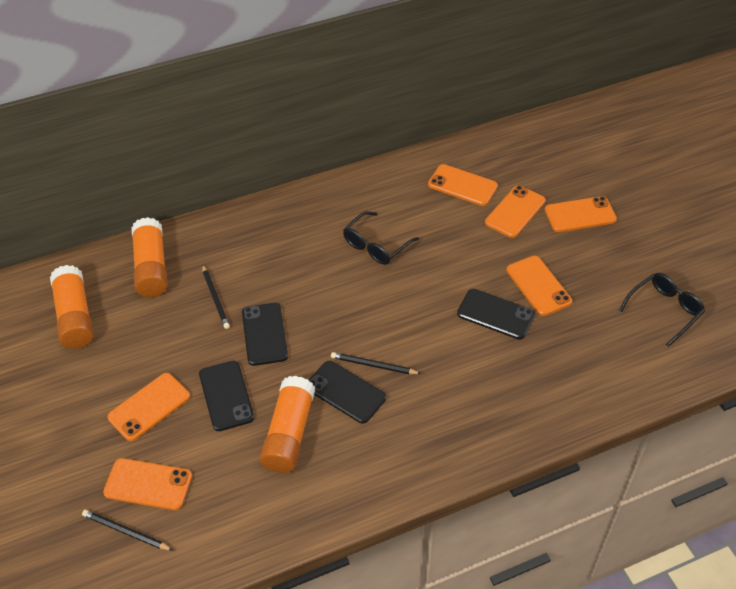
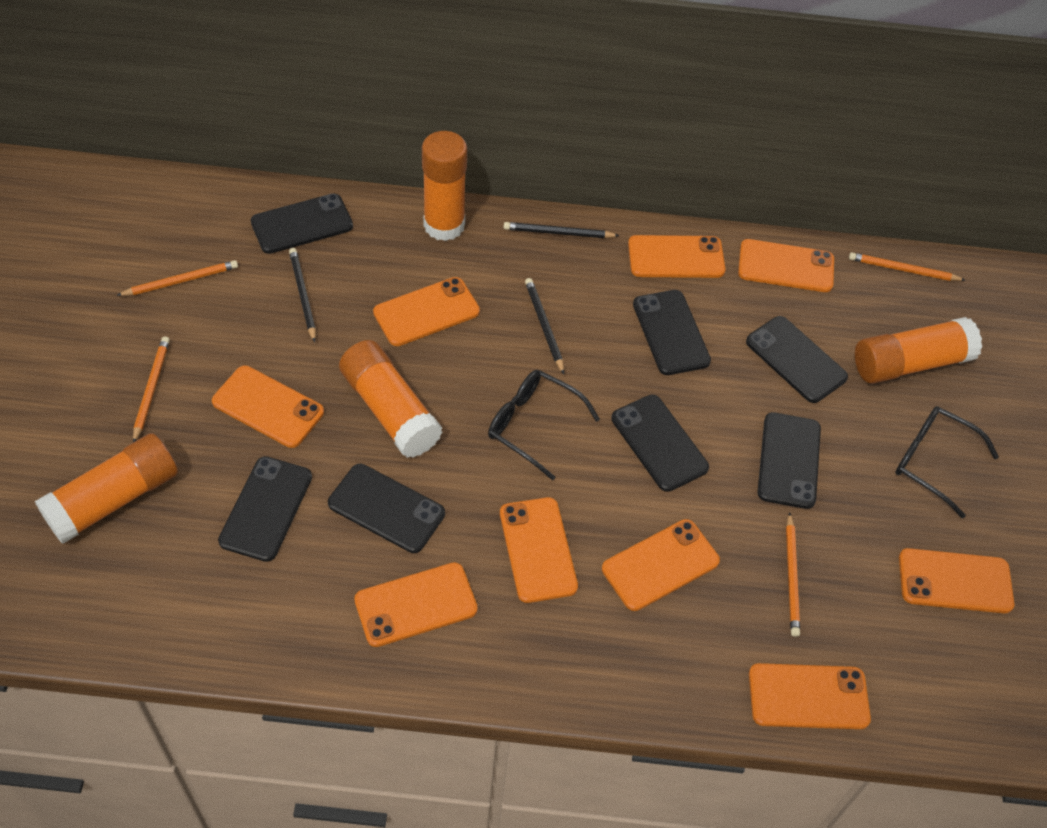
black phone: [199,361,254,431] [242,303,288,366] [309,361,386,424] [457,289,535,340] = 4 -> [218,456,312,562] [250,193,353,254] [328,464,445,553] [611,395,709,492] [633,290,711,375] [746,316,848,403] [758,412,821,509] = 7
orange glue stick: [50,265,94,349] [131,217,168,297] [260,376,315,473] = 3 -> [35,433,178,544] [339,340,443,458] [422,131,467,241] [855,317,982,384] = 4
orange pencil: none = 0 -> [116,260,238,296] [133,336,170,442] [786,512,800,637] [849,252,965,281] = 4
orange phone: [103,458,192,510] [107,373,190,441] [428,164,498,206] [485,185,546,238] [507,256,572,316] [545,196,617,232] = 6 -> [212,366,324,448] [354,562,478,647] [373,277,480,346] [500,497,578,603] [602,519,720,611] [628,235,725,278] [738,239,834,292] [749,663,871,729] [899,548,1015,613] = 9

